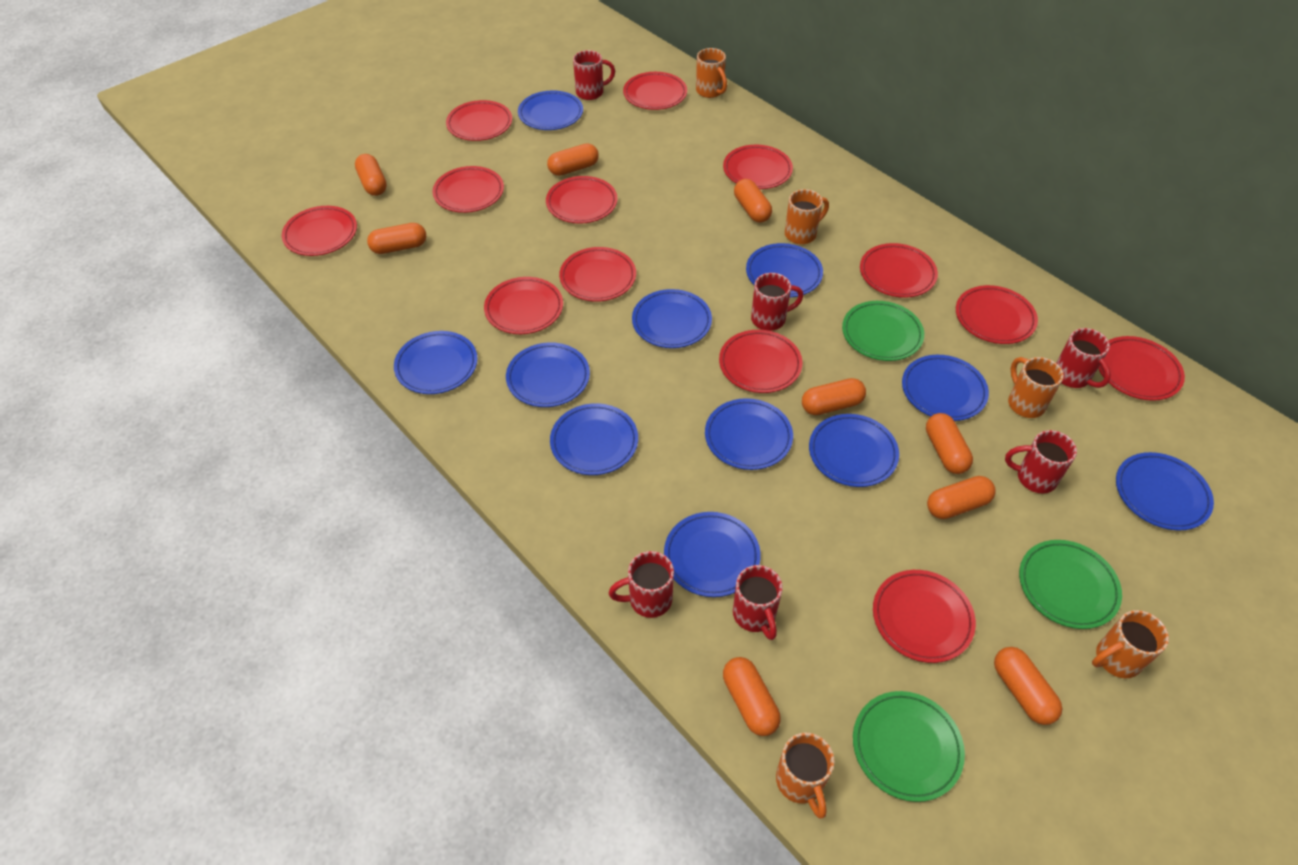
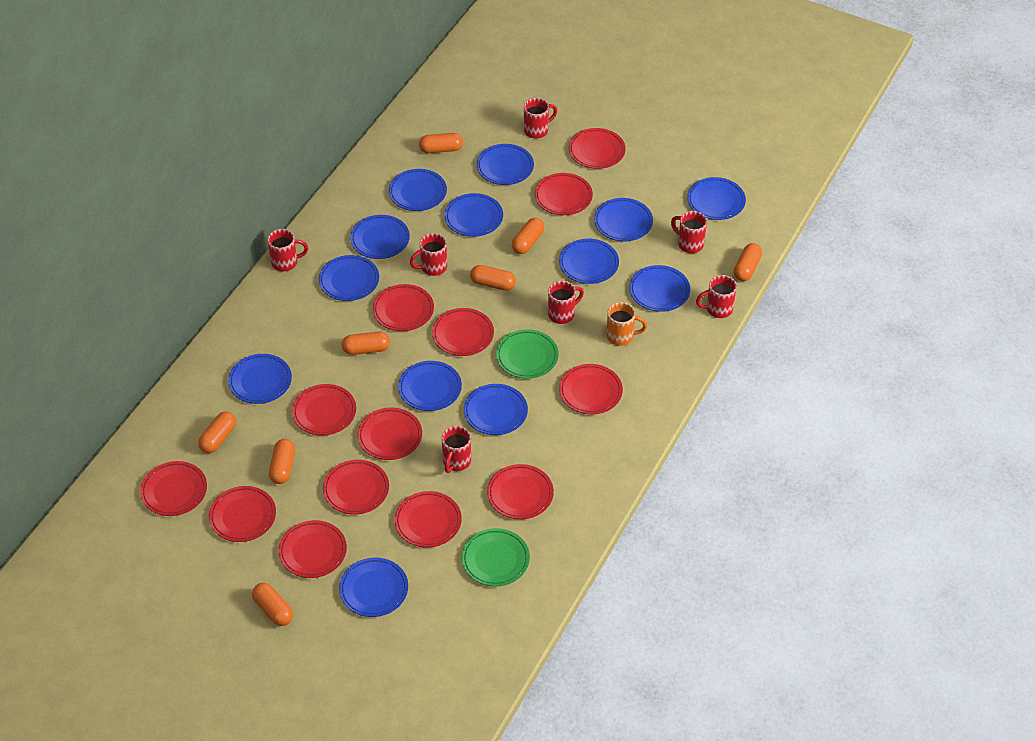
blue plate: [394,331,478,394] [506,342,590,407] [518,90,583,130] [550,403,638,475] [632,289,712,348] [664,512,761,597] [705,398,793,470] [746,243,823,297] [809,414,899,487] [902,355,989,421] [1116,452,1214,531] = 11 -> [228,354,292,404] [319,255,379,301] [339,558,408,617] [350,215,410,259] [389,169,447,211] [398,361,462,411] [445,193,503,237] [464,384,528,435] [477,144,534,185] [559,239,619,284] [594,198,653,241] [629,265,690,312] [687,177,746,220] = 13
green plate: [842,301,924,361] [853,691,965,802] [1019,540,1122,629] = 3 -> [462,528,530,587] [496,330,559,379] = 2
orange capsule: [355,154,387,196] [367,223,426,254] [547,143,599,176] [723,657,781,736] [734,179,772,223] [802,378,866,415] [926,413,973,474] [927,476,996,519] [994,647,1062,725] = 9 -> [198,412,236,453] [252,583,293,626] [269,439,295,484] [342,332,390,355] [419,133,463,153] [470,265,516,291] [512,218,544,254] [734,243,762,281] = 8
orange mug: [696,48,727,98] [776,733,835,819] [785,189,829,244] [1008,357,1064,418] [1092,610,1169,678] = 5 -> [606,302,647,346] = 1
red mug: [573,50,615,100] [609,551,674,618] [733,565,783,640] [751,273,804,331] [1005,430,1077,494] [1057,328,1111,388] = 6 -> [267,229,308,272] [410,233,447,276] [442,426,471,473] [524,98,557,139] [548,281,584,324] [671,211,707,253] [696,275,737,318] = 7

